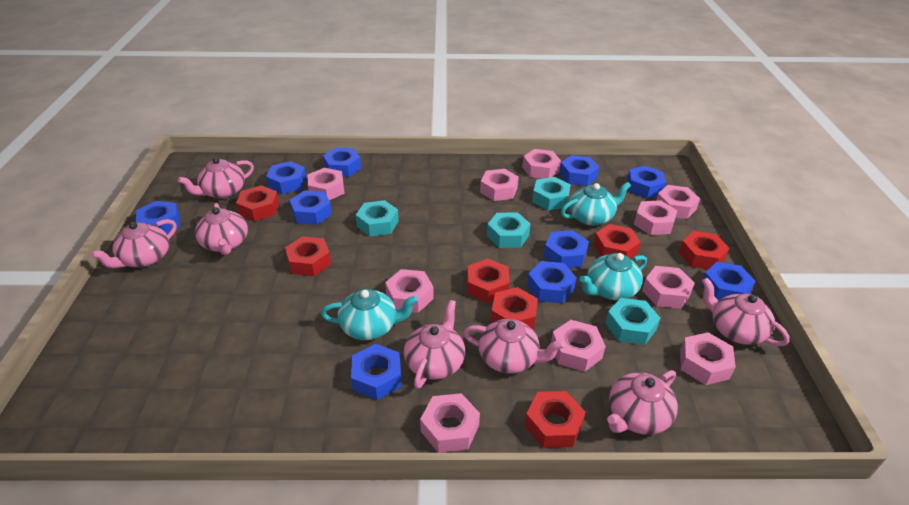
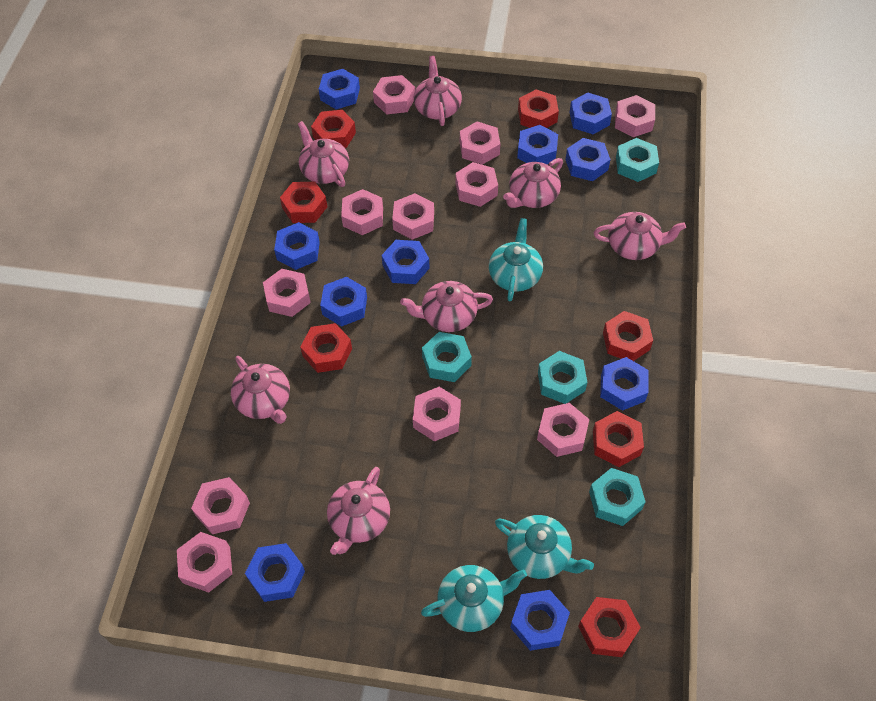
pink nut: [307,168,345,200] [385,269,434,313] [420,393,480,453] [480,169,519,201] [522,149,561,179] [551,320,606,372] [634,200,677,235] [642,266,695,309] [656,185,700,219] [680,332,736,385] = 10 -> [177,532,232,593] [191,477,250,534] [263,269,311,317] [341,189,383,235] [373,75,415,115] [392,193,434,240] [413,387,461,442] [456,162,498,207] [460,121,500,165] [537,403,589,457] [615,95,655,137] = 11

